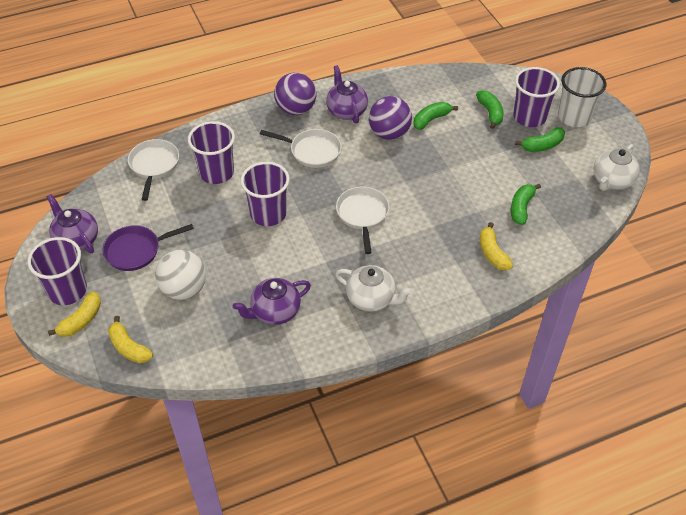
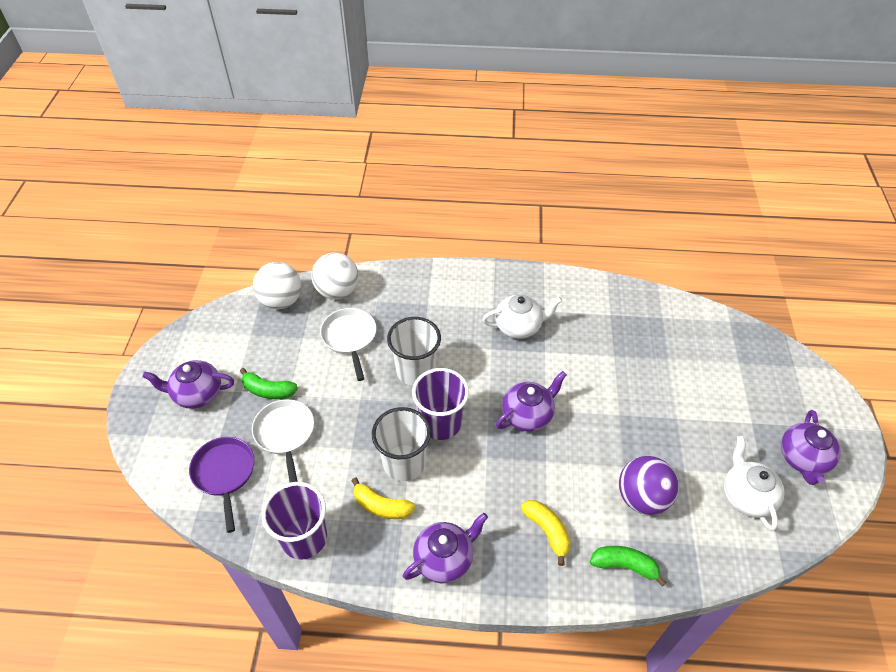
green banana: [413,102,458,130] [476,90,504,129] [511,184,541,225] [515,127,565,152] = 4 -> [240,368,298,399] [590,546,666,586] = 2
purple ball: [274,73,316,115] [369,96,412,140] = 2 -> [619,456,679,515] = 1
purple cup: [27,237,87,305] [188,121,235,184] [241,162,290,226] [513,67,560,127] = 4 -> [262,482,327,560] [412,368,469,440] = 2
purple teapot: [47,194,98,253] [233,278,311,325] [326,65,368,124] = 3 -> [142,360,234,409] [403,513,488,583] [496,371,567,432] [781,410,841,485] = 4
white ball: [155,250,206,300] = 1 -> [253,262,301,309] [311,253,359,299] = 2
white cup: [558,67,607,127] = 1 -> [372,407,431,481] [387,317,441,386] = 2
white pan: [128,139,179,201] [260,129,342,168] [336,186,389,254] = 3 -> [252,399,314,483] [320,308,377,381] = 2
yellow banana: [48,291,101,337] [108,316,153,363] [480,222,513,271] = 3 -> [351,477,415,519] [521,500,571,566] = 2

